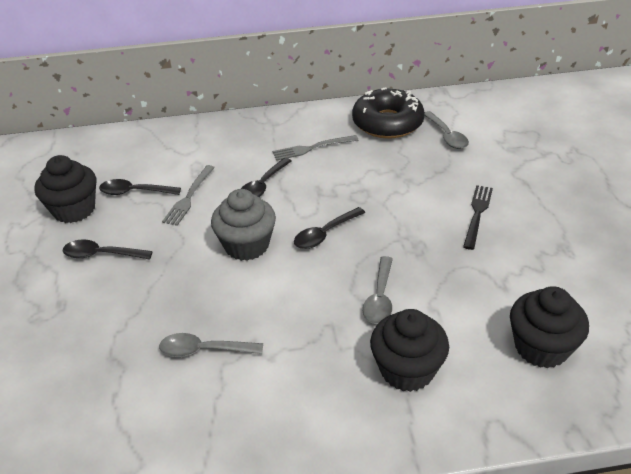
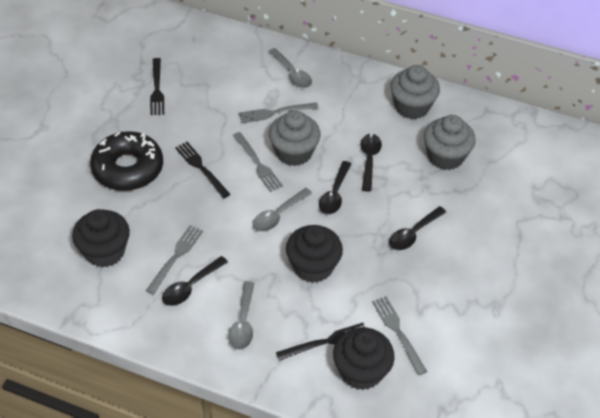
black fork: [463,185,493,250] = 1 -> [150,58,164,115] [175,142,231,199] [276,323,365,361] = 3
grey cupcake: [211,189,276,261] = 1 -> [269,111,321,166] [390,65,440,119] [424,115,476,170] = 3
grey fork: [162,165,215,226] [272,135,358,161] = 2 -> [146,225,203,295] [233,132,283,192] [239,102,318,123] [372,296,427,375] = 4

